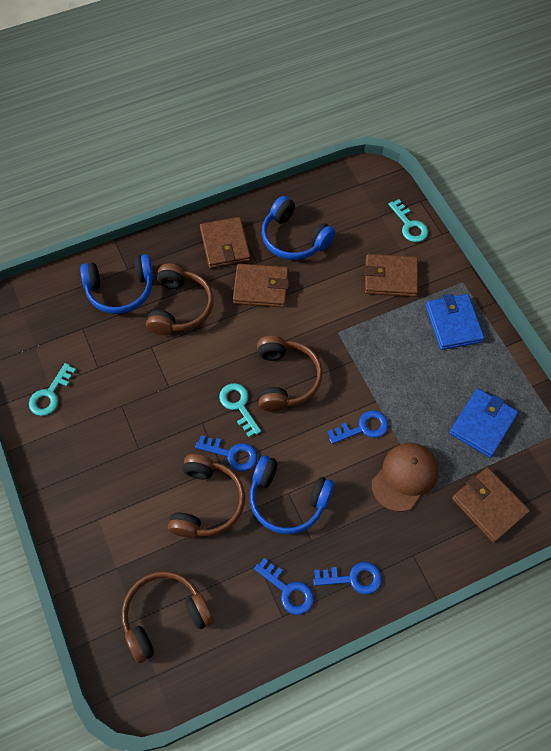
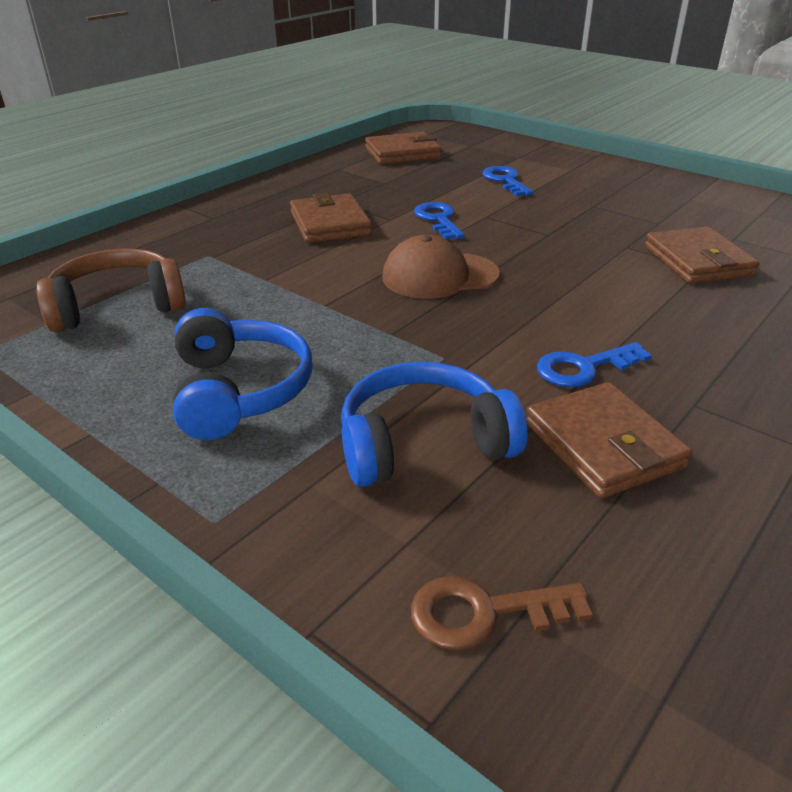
blue headphones: [80,254,153,314] [250,455,334,534] [262,196,335,260] = 3 -> [173,308,312,440] [341,362,528,487] = 2
blue key: [195,435,257,472] [254,558,314,615] [313,562,382,595] [327,410,388,444] = 4 -> [414,202,465,240] [482,166,533,196] [537,342,652,387] = 3
blue wallet: [426,294,485,350] [449,388,518,458] = 2 -> none = 0
brown headphones: [122,571,214,663] [146,264,213,335] [168,454,245,538] [257,336,323,412] = 4 -> [36,249,186,332] = 1
brown key: none = 0 -> [411,576,593,650] = 1
turquoise key: [29,363,76,416] [219,383,261,437] [388,199,428,242] = 3 -> none = 0

